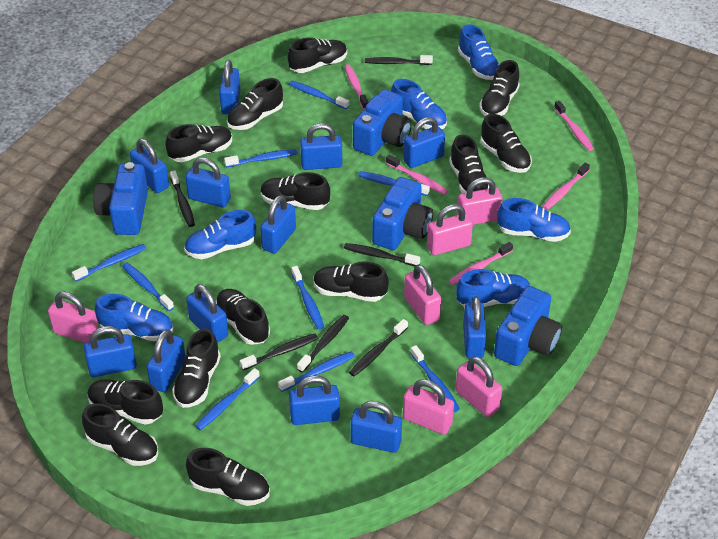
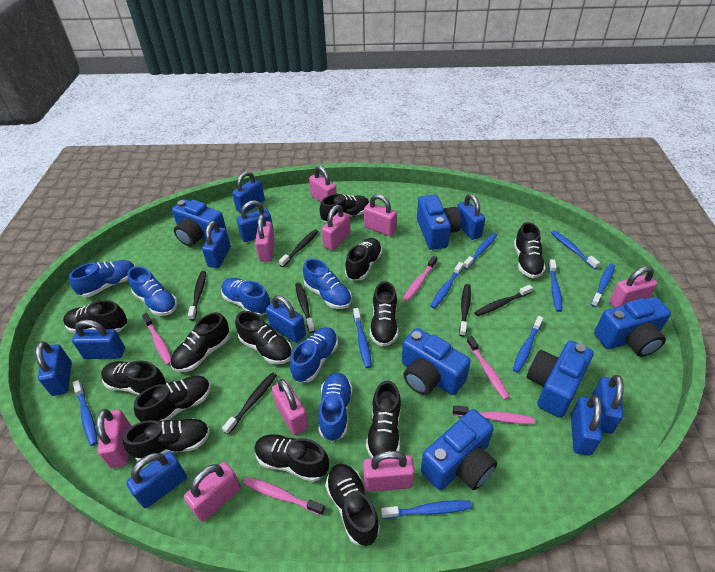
blue camera: [93,162,148,235] [353,89,412,156] [372,177,433,250] [494,286,562,366] = 4 -> [172,199,227,246] [402,328,471,395] [417,195,461,250] [421,409,497,490] [527,341,594,418] [594,297,671,357] = 6
blue padlock: [84,326,137,377] [130,139,169,193] [146,329,186,392] [185,157,231,208] [186,284,228,343] [219,60,240,114] [260,195,296,254] [289,376,340,425] [300,123,342,170] [350,401,402,453] [403,117,445,168] [463,296,486,358] = 12 -> [35,341,72,396] [72,320,125,359] [126,451,187,508] [202,221,231,268] [232,171,265,213] [237,200,274,242] [266,295,306,343] [457,194,485,240] [571,395,602,456] [592,375,624,434] = 10
pink padlock: [48,292,99,343] [403,379,454,435] [404,265,441,325] [427,204,473,255] [455,356,502,417] [457,177,503,225] = 6 -> [96,409,131,468] [184,462,241,522] [255,215,275,262] [272,379,309,435] [309,166,337,202] [321,205,350,251] [363,451,415,492] [364,194,397,236] [609,266,658,308] = 9

